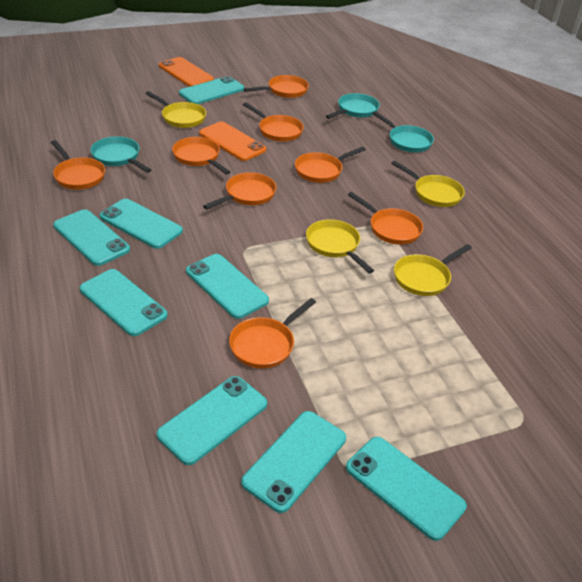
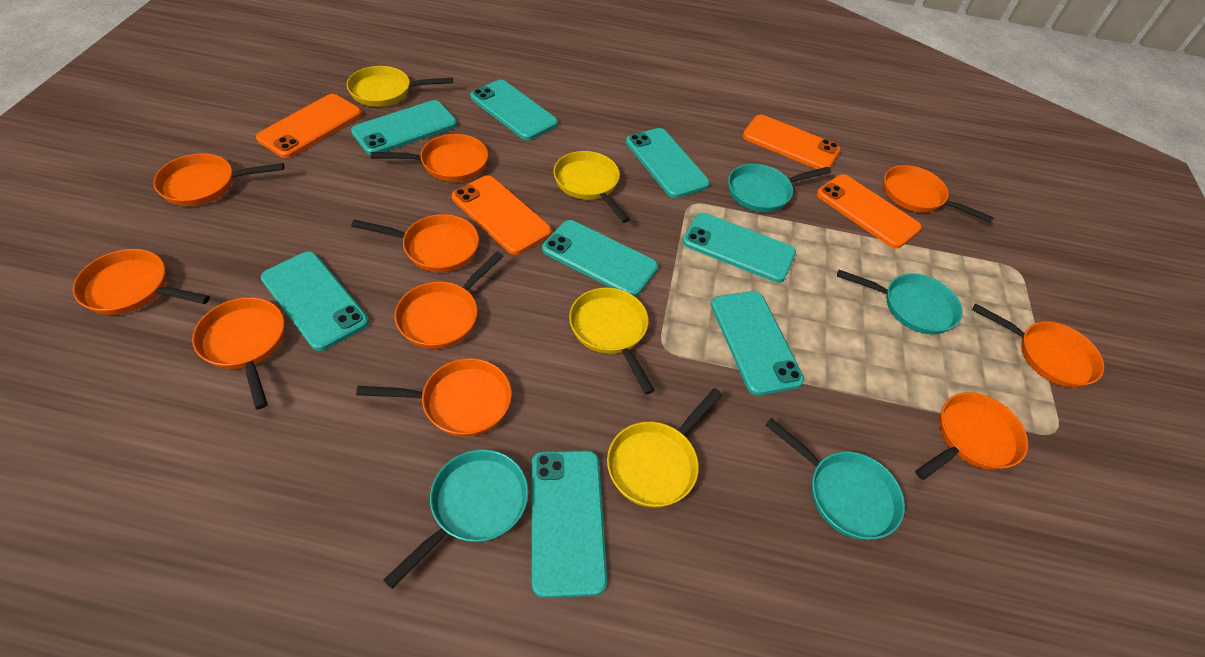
orange pan: [51,140,105,190] [172,137,230,175] [203,172,276,210] [229,298,316,368] [243,102,304,142] [244,75,309,98] [295,147,366,183] [348,192,423,245] = 8 -> [73,249,210,315] [153,153,284,206] [192,297,284,409] [351,214,479,272] [356,358,512,437] [371,134,488,182] [395,251,504,349] [883,165,994,223] [915,392,1028,480] [972,304,1104,388] = 10
orange phone: [159,57,214,87] [199,122,266,161] = 2 -> [256,94,362,158] [452,175,552,255] [743,115,840,169] [817,174,922,249] = 4
turquoise pan: [90,136,151,173] [326,93,380,119] [372,111,434,152] = 3 -> [383,449,528,589] [728,164,831,212] [766,418,905,540] [837,270,963,335] = 4

